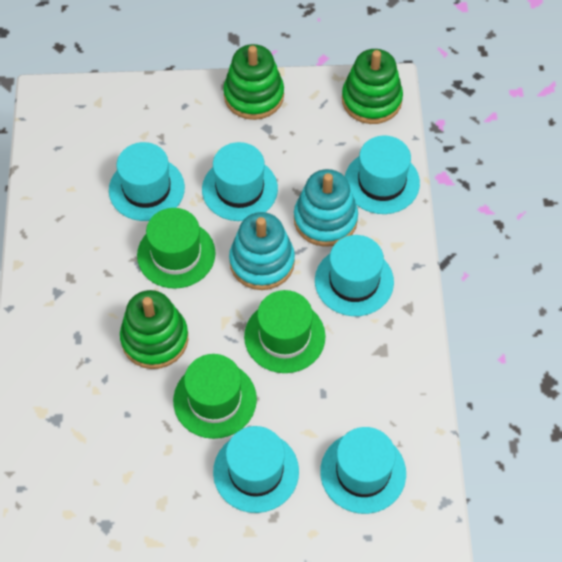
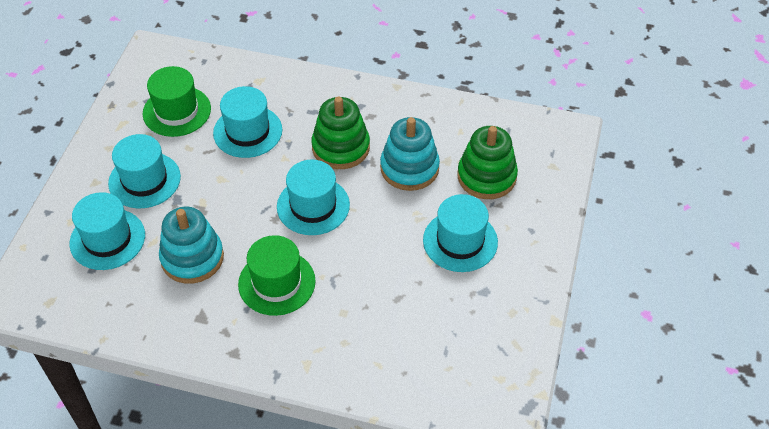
green hat: [137,208,215,289] [173,354,257,439] [244,290,326,373] = 3 -> [143,66,211,137] [238,235,316,316] = 2
green stacking toy: [120,290,188,369] [223,44,284,120] [342,49,403,124] = 3 -> [311,96,370,169] [457,126,518,199] = 2
turquoise hat: [109,142,185,221] [202,142,278,221] [213,426,299,513] [315,235,394,316] [320,427,406,514] [345,136,420,214] = 6 -> [69,192,145,270] [108,134,181,208] [213,86,282,158] [277,160,350,235] [423,194,498,272] = 5

